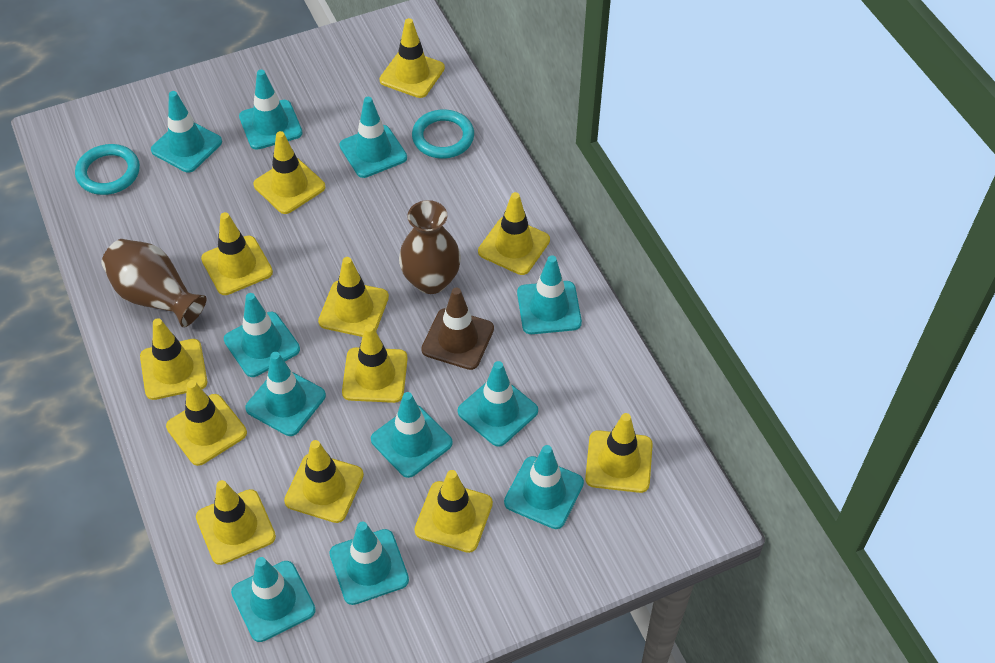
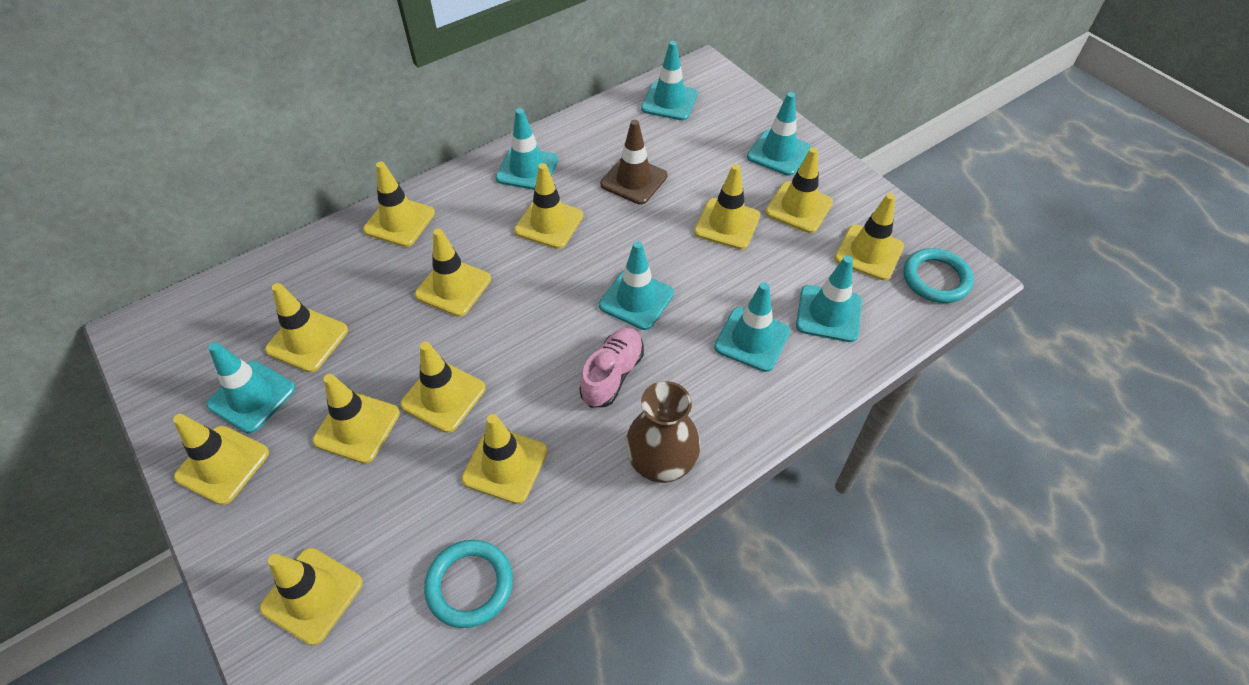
brown vase: [101,239,207,327] [399,200,461,294] = 2 -> [625,381,700,483] = 1
pink shoe: none = 0 -> [579,328,644,407] = 1
turquoise traffic cone: [151,91,222,173] [224,293,300,377] [231,557,316,642] [239,70,303,150] [245,352,326,436] [329,522,409,605] [339,97,407,178] [371,392,453,478] [458,361,538,447] [504,445,584,529] [517,255,582,334] = 11 -> [206,342,296,433] [496,108,558,190] [599,241,674,330] [641,41,698,120] [714,282,790,372] [747,92,811,176] [796,256,862,342] = 7

